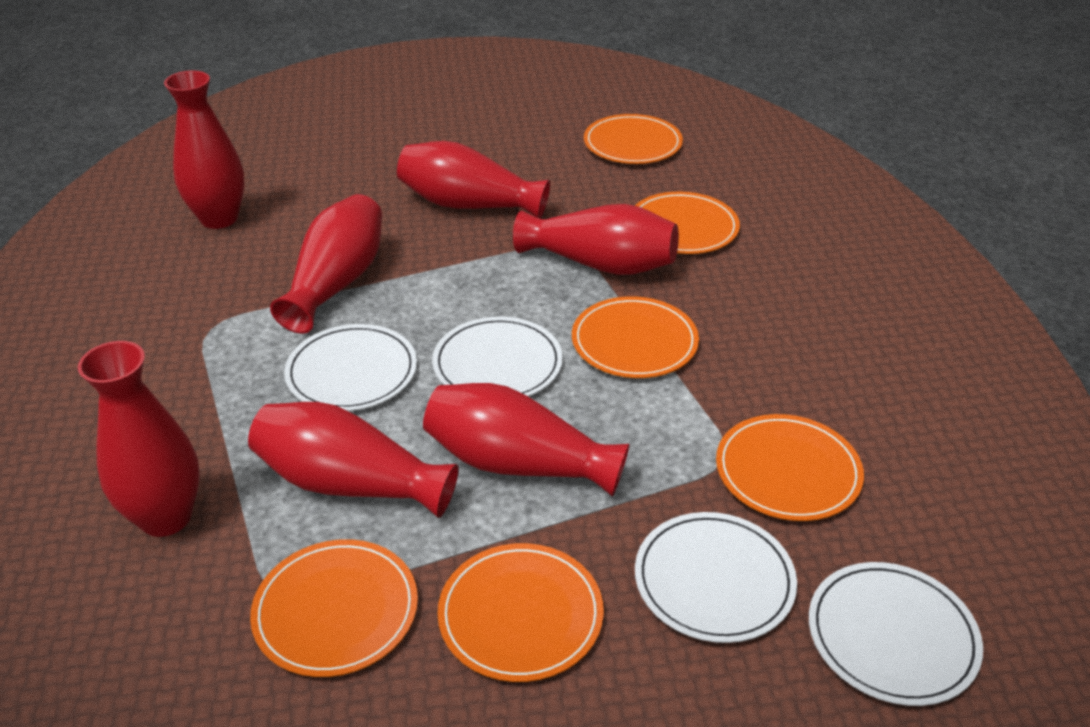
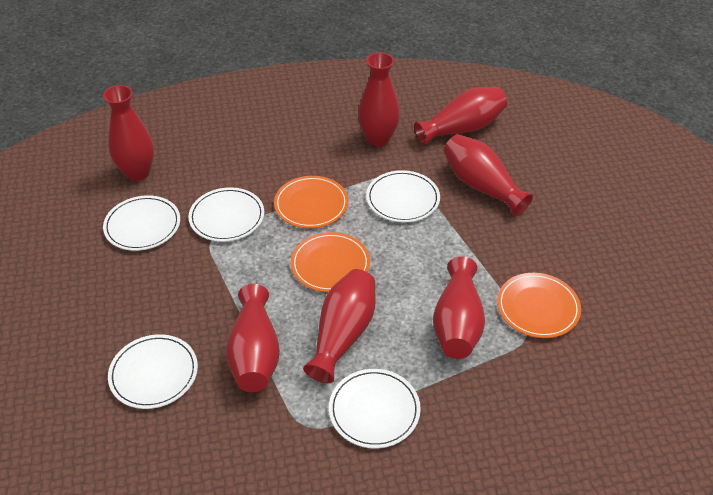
orange plate: [250,539,418,677] [437,543,604,682] [572,296,699,378] [584,114,683,164] [635,192,740,254] [716,414,864,521] = 6 -> [274,176,348,228] [291,232,370,292] [497,273,581,338] = 3
white plate: [284,324,417,411] [432,317,563,397] [635,512,797,643] [809,562,983,706] = 4 -> [103,195,180,251] [108,334,198,409] [188,187,264,242] [329,369,421,448] [366,170,440,223] = 5

